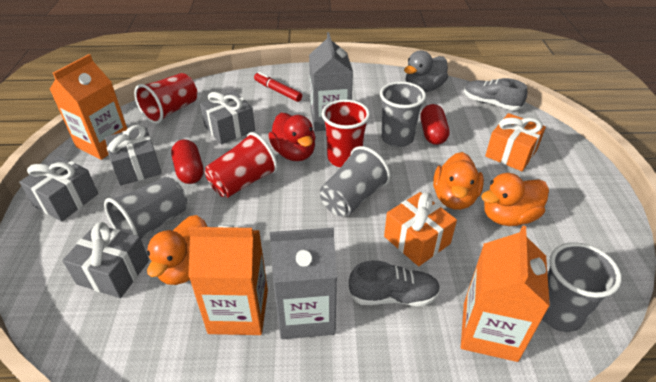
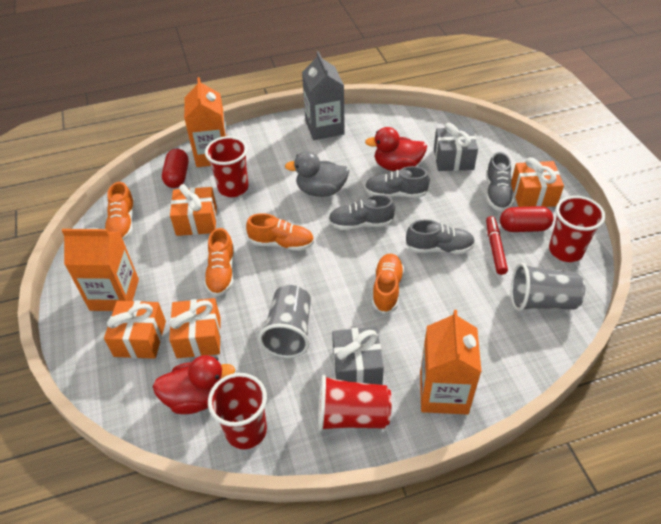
grey carton: [270,227,337,339] [309,32,353,131] = 2 -> [302,51,345,140] = 1
grey cup: [104,177,187,239] [320,146,391,217] [380,81,426,147] [542,242,622,332] = 4 -> [258,285,311,358] [511,263,585,311] = 2
grey gift: [19,156,98,222] [62,222,149,298] [105,125,162,186] [200,91,255,145] = 4 -> [332,327,384,385] [434,123,478,171] = 2
grey shoe: [349,260,441,306] [464,78,527,110] = 2 -> [328,195,395,230] [365,166,430,197] [406,219,475,254] [486,152,514,211] = 4
orange duck: [147,215,208,285] [433,152,484,210] [481,173,549,226] = 3 -> none = 0
orange gift: [384,192,457,266] [485,113,546,171] = 2 -> [104,300,166,359] [169,298,221,358] [170,184,217,236] [511,157,564,207] = 4
orange shoe: none = 0 -> [105,182,135,241] [204,228,235,297] [246,213,314,251] [372,254,404,314] = 4
red cup: [134,73,197,124] [205,132,278,198] [322,99,370,167] = 3 -> [205,136,249,197] [208,373,267,449] [318,375,392,432] [549,196,605,262] = 4
red duck: [268,113,316,161] = 1 -> [153,355,235,414] [365,127,427,171] = 2

